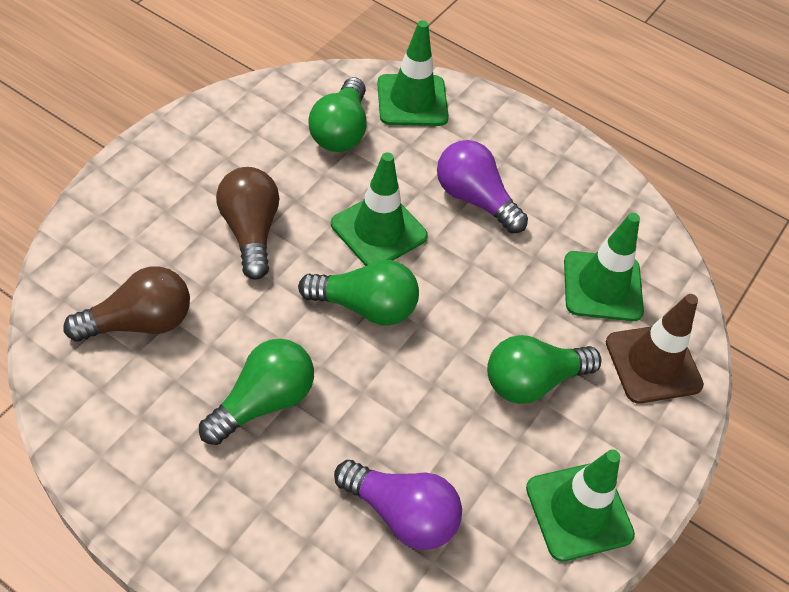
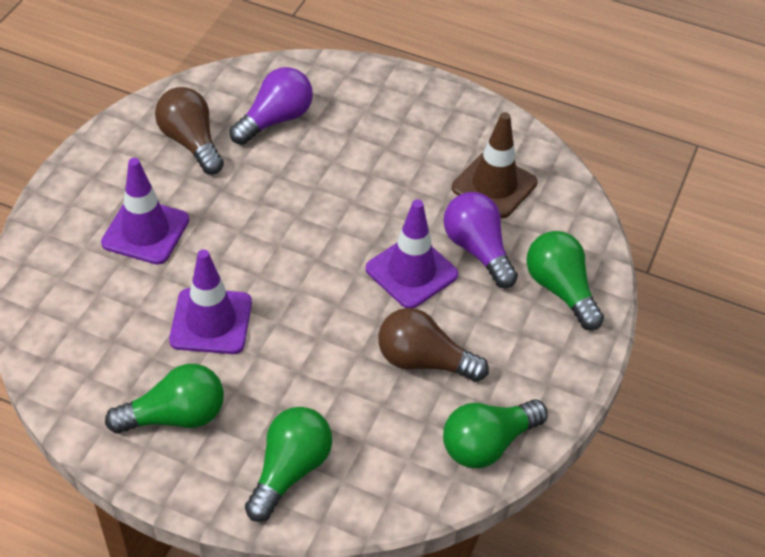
green traffic cone: [331,152,428,266] [377,20,449,126] [526,449,635,562] [564,213,644,321] = 4 -> none = 0
purple traffic cone: none = 0 -> [101,158,189,264] [169,249,252,354] [366,199,458,308] = 3

